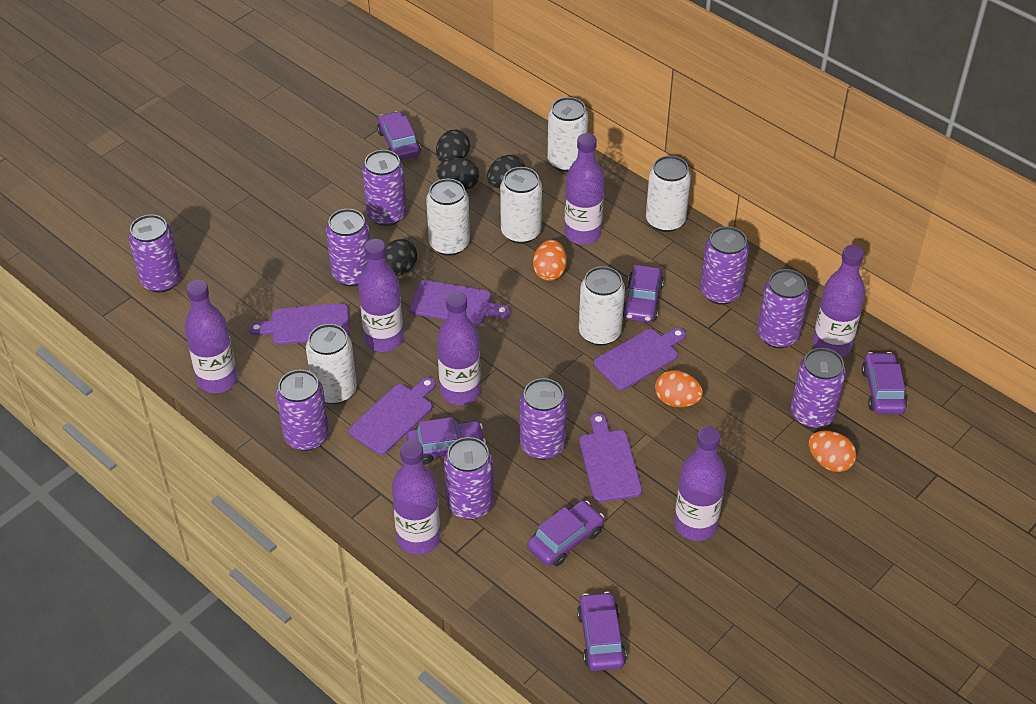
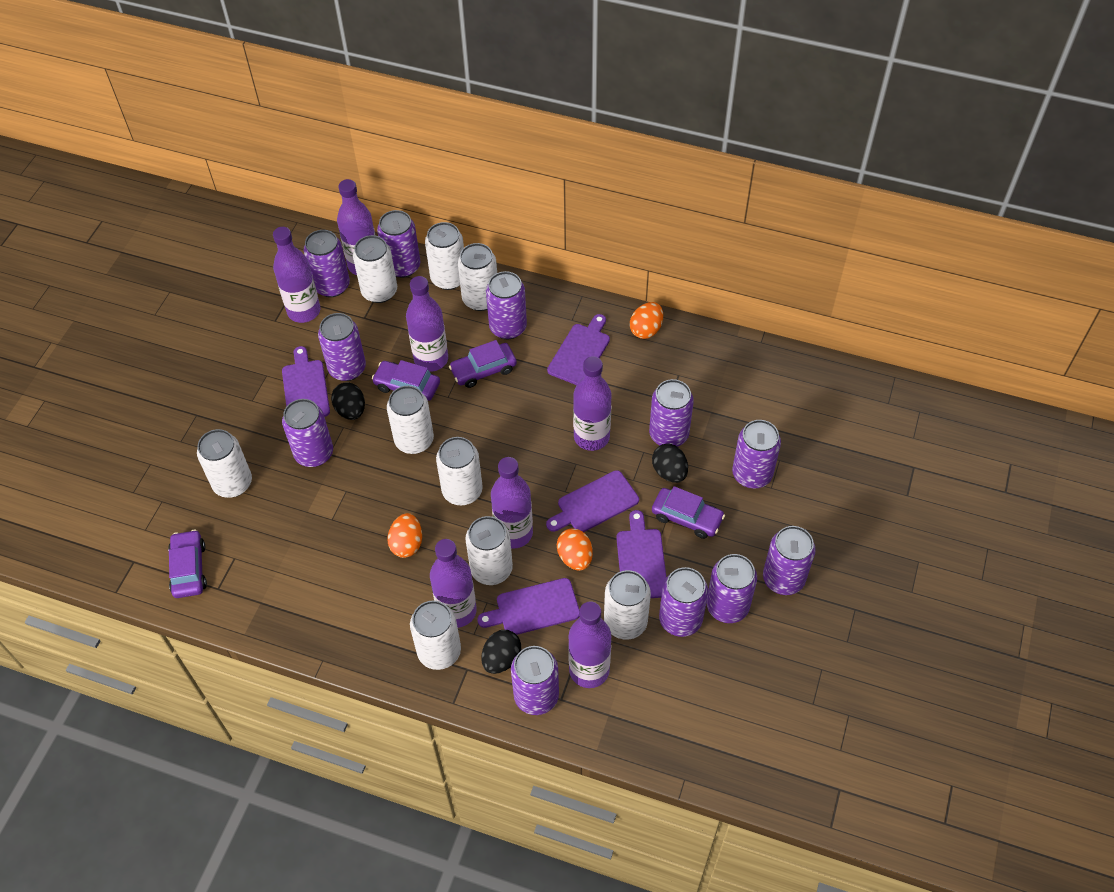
black egg: [385,239,417,276] [436,130,470,162] [437,158,479,190] [487,155,525,188] = 4 -> [331,382,365,420] [482,630,521,674] [652,444,688,483] = 3
purple can: [128,215,182,293] [276,370,329,451] [326,209,370,286] [362,150,407,226] [444,437,494,520] [520,378,567,460] [700,226,749,305] [757,269,809,348] [791,348,846,429] = 9 -> [282,399,333,467] [304,230,350,297] [318,313,366,381] [377,210,420,278] [486,271,527,340] [511,646,559,715] [649,379,694,447] [659,567,708,637] [706,554,757,623] [732,420,781,488] [763,526,816,595] = 11
purple car: [377,111,421,160] [406,417,486,465] [527,500,604,566] [577,592,626,671] [623,265,664,323] [862,352,907,414] = 6 -> [168,530,207,598] [372,360,440,401] [449,340,517,388] [652,486,725,539] = 4
white can: [306,324,357,404] [426,179,470,256] [500,167,542,244] [547,97,588,172] [579,266,625,346] [646,156,691,232] = 6 -> [197,429,252,498] [353,235,397,303] [387,386,434,454] [410,601,461,670] [425,222,464,290] [436,437,483,505] [458,243,497,311] [465,516,513,585] [604,570,651,640] = 9

